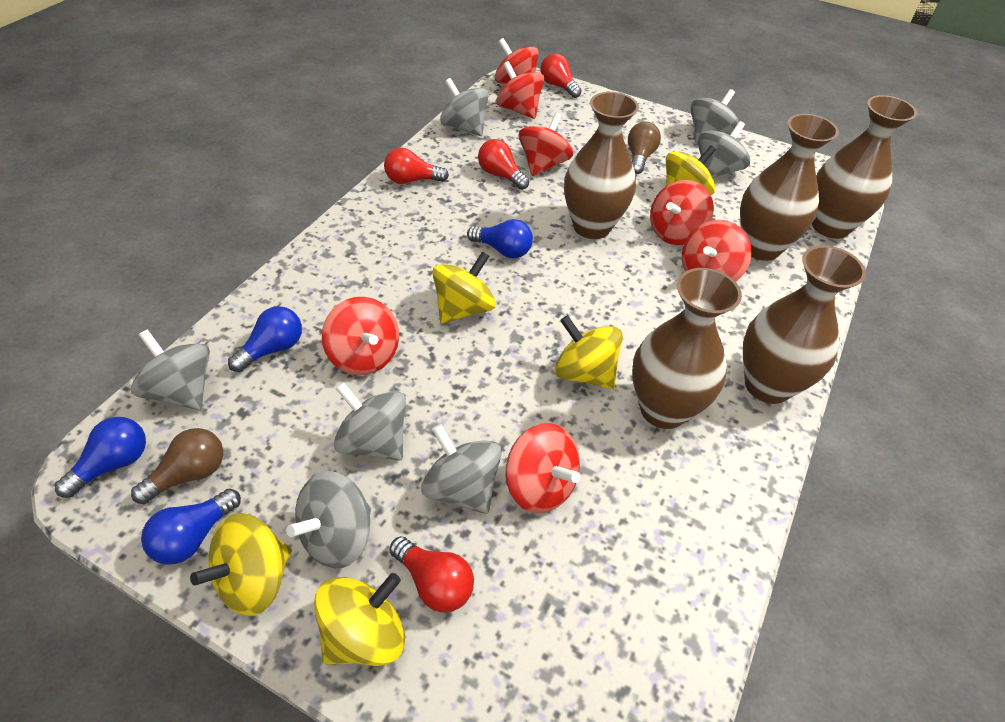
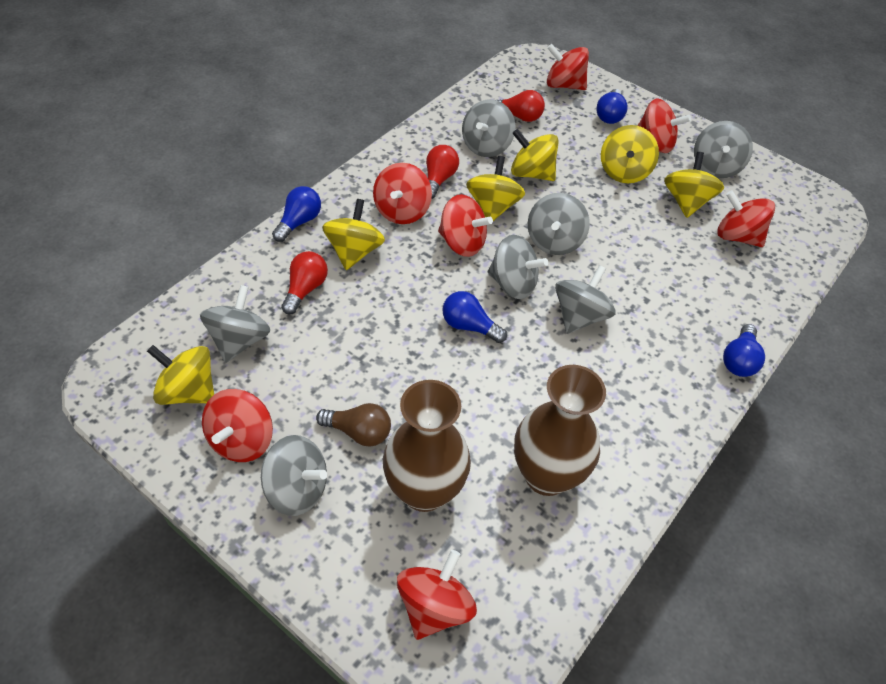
brown light bulb: [131,428,223,504] [628,122,661,174] = 2 -> [316,403,391,447] = 1
brown vase: [564,92,639,239] [632,268,742,429] [740,114,839,261] [743,245,866,404] [812,95,917,239] = 5 -> [383,380,471,512] [514,365,606,496] = 2
red light bulb: [384,148,449,184] [389,536,474,612] [478,139,529,190] [540,54,582,98] = 4 -> [281,251,328,315] [426,145,459,199] [497,90,545,122] = 3
yellow spinning top: [190,513,292,616] [314,573,405,666] [432,251,496,324] [555,315,623,389] [666,145,716,195] = 5 -> [147,345,214,405] [322,199,385,270] [466,156,525,221] [511,129,559,181] [601,125,659,183] [664,152,724,218] = 6

